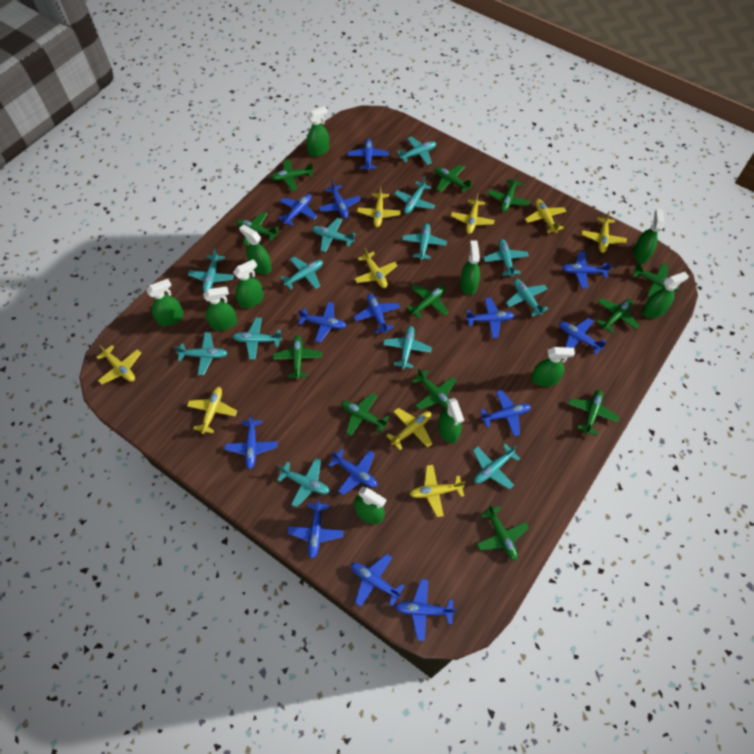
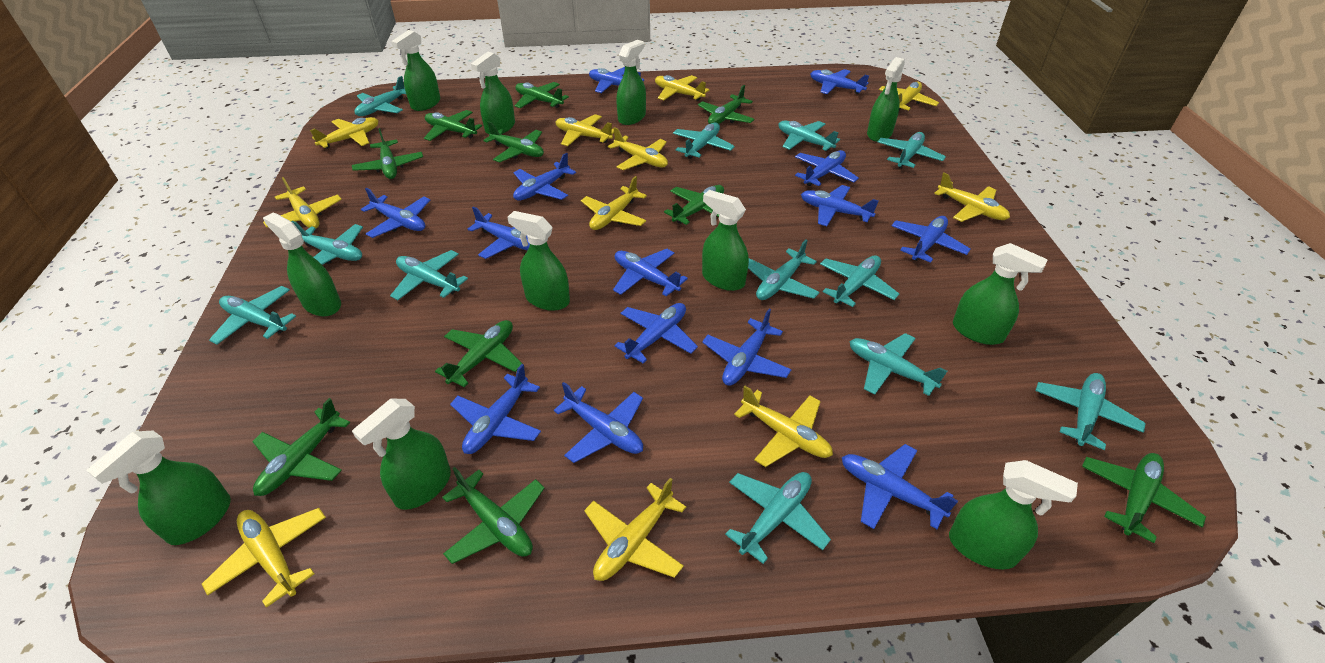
green plane: [236,212,279,246] [271,159,313,191] [273,335,322,380] [341,393,390,436] [406,284,448,319] [412,369,456,410] [434,165,473,193] [477,505,529,561] [487,173,530,212] [568,390,619,436] [597,298,639,333] [632,263,679,297] = 12 -> [252,398,350,496] [352,128,423,179] [424,110,482,141] [435,320,523,387] [442,467,545,564] [483,121,544,162] [514,82,569,108] [664,185,724,225] [698,85,755,124] [1082,453,1206,543] = 10
turquoise plane: [174,332,228,375] [188,248,234,292] [232,318,282,359] [277,458,330,507] [280,257,323,289] [312,218,356,252] [383,326,432,369] [394,177,435,214] [397,136,436,165] [402,223,447,260] [473,444,520,489] [484,239,529,277] [506,279,548,317] = 13 -> [209,286,296,345] [291,221,363,265] [355,76,406,116] [390,250,468,300] [673,122,735,159] [725,472,831,564] [748,240,820,300] [779,121,840,151] [820,256,899,307] [850,333,947,396] [878,132,946,169] [1036,373,1146,450] = 12
yellow plane: [96,344,141,385] [187,387,237,434] [354,248,397,288] [357,186,401,227] [386,408,433,450] [410,465,466,517] [451,193,495,234] [525,199,566,233] [582,211,627,253] = 9 -> [202,508,326,608] [263,177,342,228] [310,117,379,149] [556,114,614,146] [581,176,647,230] [584,478,686,581] [608,127,668,170] [655,75,710,101] [734,386,833,467] [879,81,939,111] [934,172,1010,222] = 11

